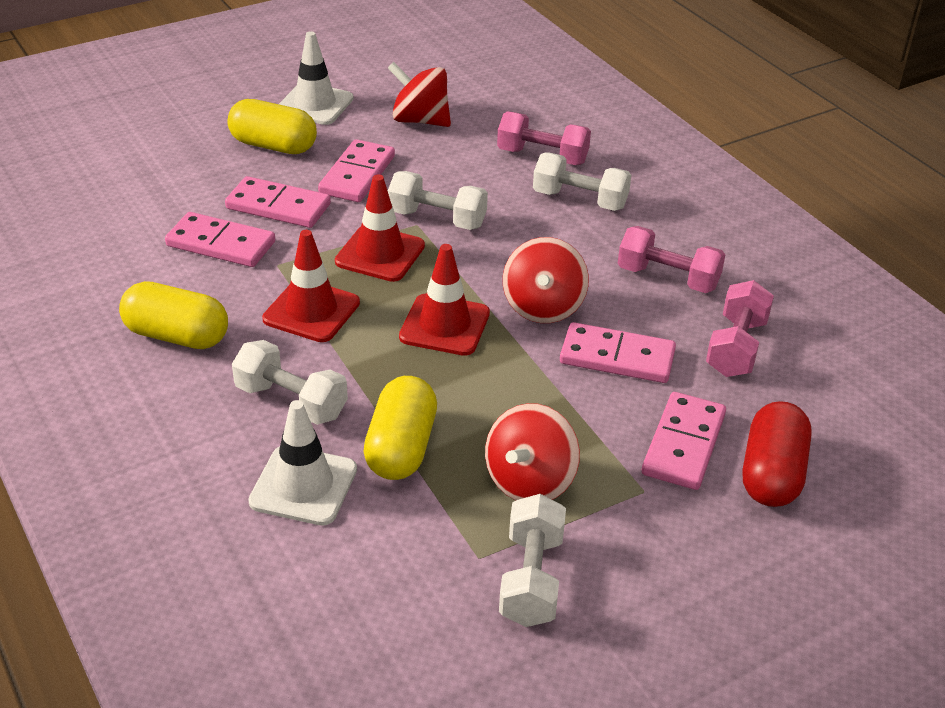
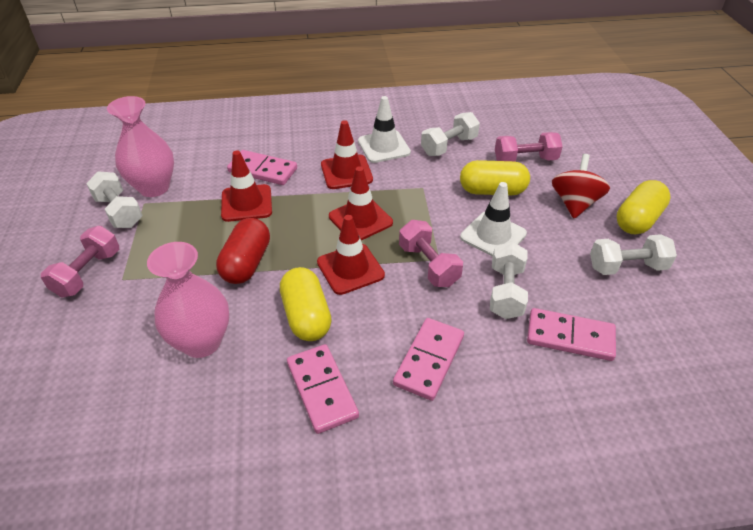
pink domino: [165,212,275,267] [225,176,331,228] [318,139,395,202] [560,322,676,383] [642,392,726,490] = 5 -> [227,150,297,185] [287,344,359,434] [393,318,464,401] [527,308,616,361] = 4
pink vase: none = 0 -> [107,96,174,197] [147,242,229,358] = 2
red spinning top: [388,62,451,127] [485,403,580,500] [503,237,589,323] = 3 -> [552,154,610,218] = 1
red traffic cone: [262,230,360,342] [335,175,425,282] [399,244,490,356] = 3 -> [221,151,272,222] [317,215,385,295] [321,120,373,189] [329,166,393,240] = 4

